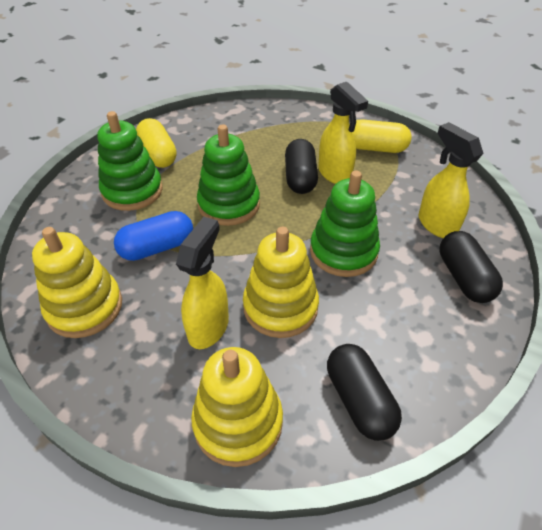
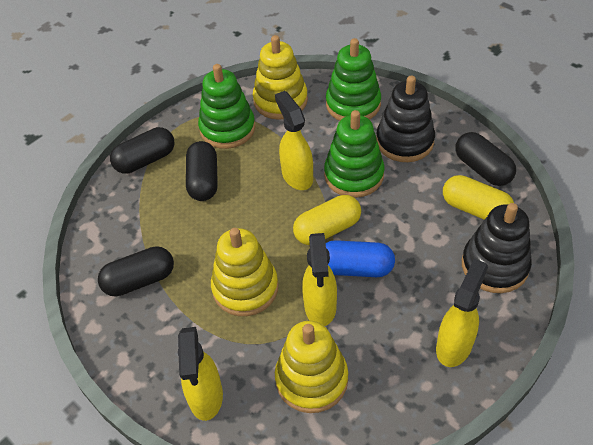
black capsule: [285,139,318,194] [327,344,402,441] [439,231,503,303] = 3 -> [98,246,174,297] [110,127,174,174] [186,141,218,201] [455,132,516,186] = 4
black stacking toy: none = 0 -> [376,76,435,162] [462,203,532,293] = 2
yellow spray bottle: [176,217,229,349] [318,82,368,184] [418,122,484,238] = 3 -> [178,327,223,421] [275,91,313,190] [302,233,337,326] [436,259,488,367] = 4

